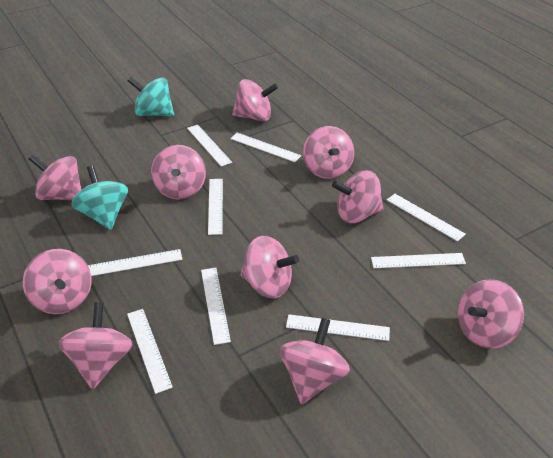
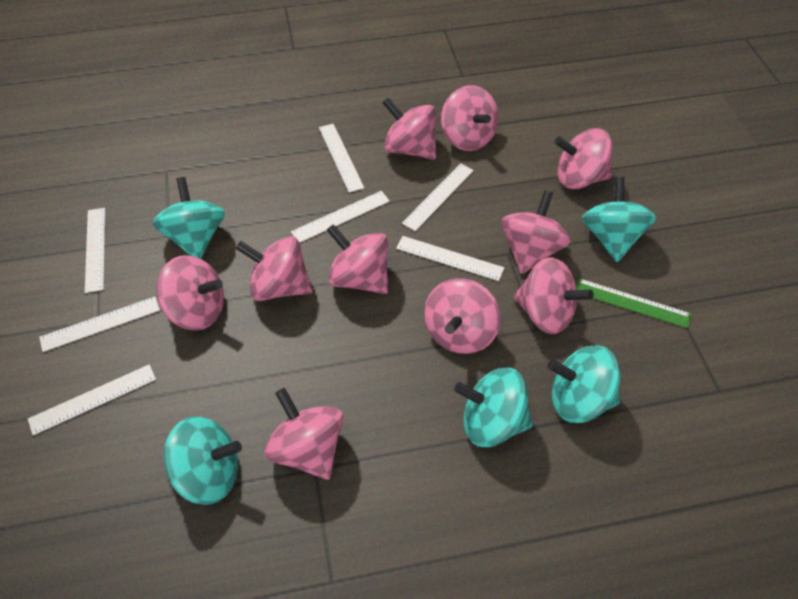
green ruler: none = 0 -> [576,278,691,328] = 1
turquoise spinning top: [71,165,128,230] [128,77,174,116] = 2 -> [152,177,225,259] [163,416,242,505] [454,368,533,447] [547,345,620,423] [582,177,656,262] = 5
white ruler: [88,249,182,276] [127,309,173,394] [187,125,232,167] [201,268,231,345] [208,179,223,235] [230,133,301,162] [286,314,390,341] [371,253,466,268] [387,194,466,241] = 9 -> [28,364,156,435] [39,296,160,352] [85,208,105,293] [291,191,390,243] [319,124,364,193] [396,236,504,281] [402,163,474,231] = 7

